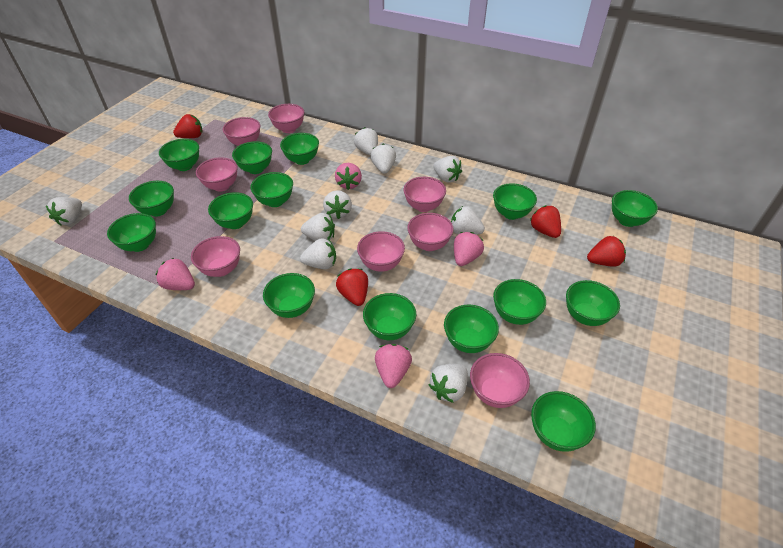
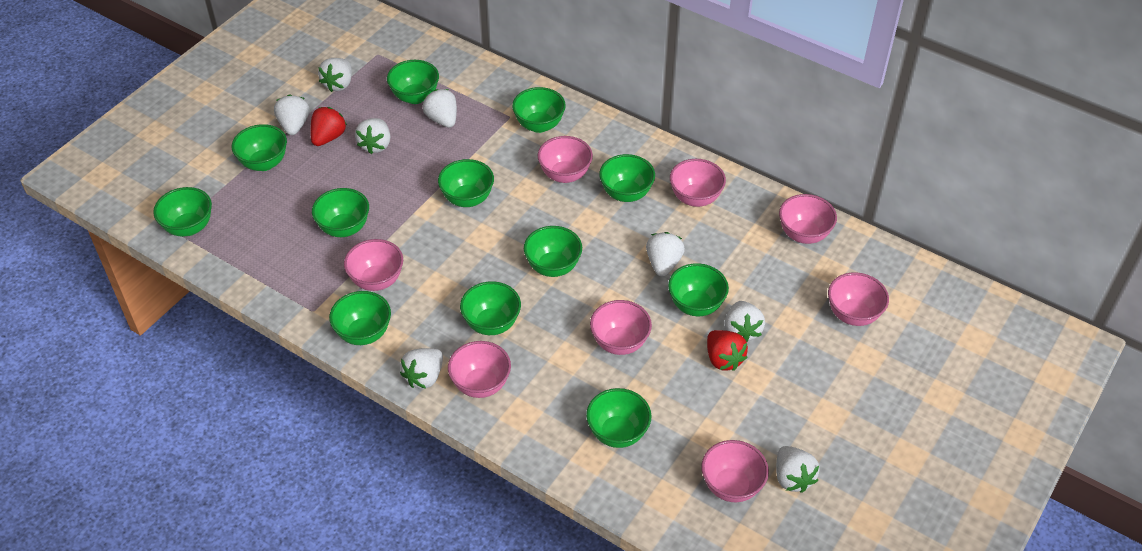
green bowl: [107,213,156,252] [129,181,174,217] [159,139,199,171] [208,192,253,229] [232,141,272,174] [251,172,293,207] [263,273,315,318] [280,133,319,165] [363,293,416,340] [444,305,499,353] [493,183,537,220] [493,279,546,325] [531,391,596,452] [566,280,620,326] [612,190,658,227] = 15 -> [153,187,212,237] [232,124,287,171] [312,188,369,237] [329,291,391,345] [387,60,439,104] [438,159,494,207] [460,281,521,335] [512,87,566,133] [524,226,582,277] [586,388,652,448] [599,154,655,202] [668,263,729,316] = 12
pink strawberry: [156,258,195,290] [335,163,362,190] [375,344,412,388] [454,232,484,266] = 4 -> none = 0
red strawberry: [173,114,203,138] [336,268,368,306] [530,205,561,238] [587,236,626,267] = 4 -> [310,107,347,146] [707,330,748,371] = 2
white strawberry: [46,197,82,226] [300,238,336,269] [301,213,335,241] [323,190,352,219] [354,127,378,155] [370,144,396,174] [429,364,468,403] [433,156,462,183] [451,206,485,235] = 9 -> [274,94,309,135] [318,58,352,92] [355,118,390,154] [400,348,443,389] [423,89,457,128] [646,232,685,277] [725,301,765,342] [776,446,820,493] = 8

